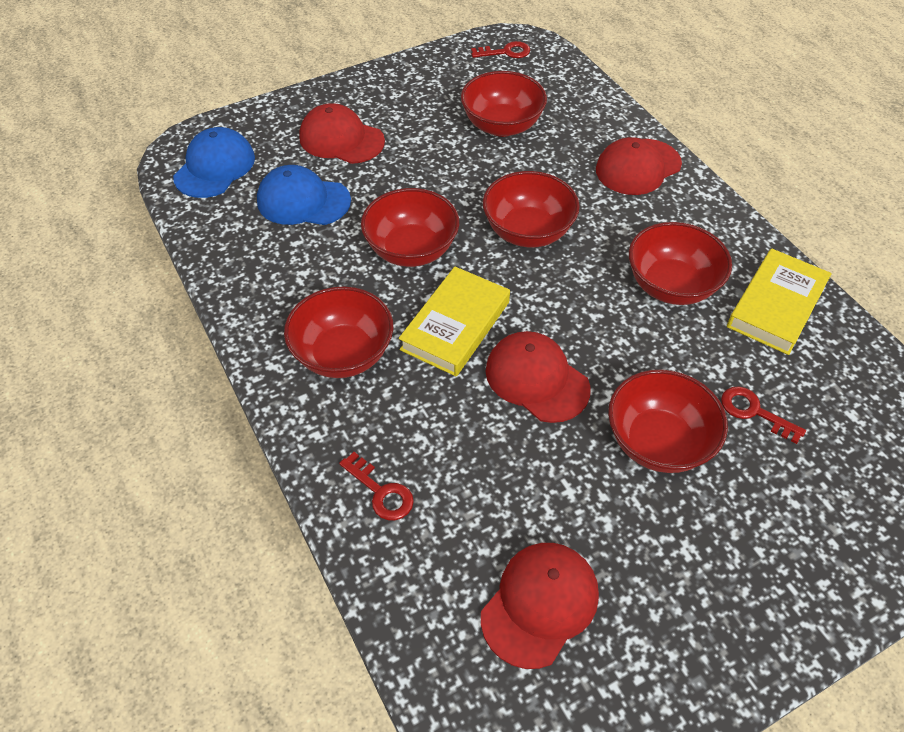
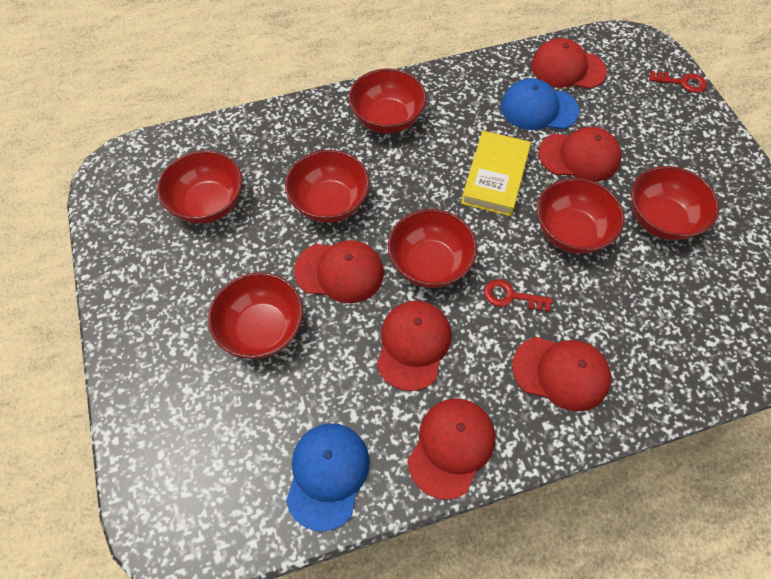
red bowl: [284,286,393,378] [361,188,459,267] [461,71,547,137] [483,171,580,247] [608,369,728,473] [629,222,732,305] = 6 -> [157,151,243,223] [208,272,303,359] [285,150,370,223] [349,69,426,134] [388,209,477,288] [537,178,625,254] [631,166,719,240] = 7
red cap: [299,103,385,164] [481,543,599,669] [486,331,591,423] [596,137,682,195] = 4 -> [294,240,384,303] [377,301,451,391] [408,398,495,500] [512,337,611,412] [531,38,607,89] [538,127,621,182] = 6
red key: [339,452,414,520] [471,41,530,58] [721,386,806,444] = 3 -> [484,279,553,312] [649,71,707,93] = 2
yellow book: [399,267,510,376] [727,248,832,355] = 2 -> [461,131,531,216] = 1

